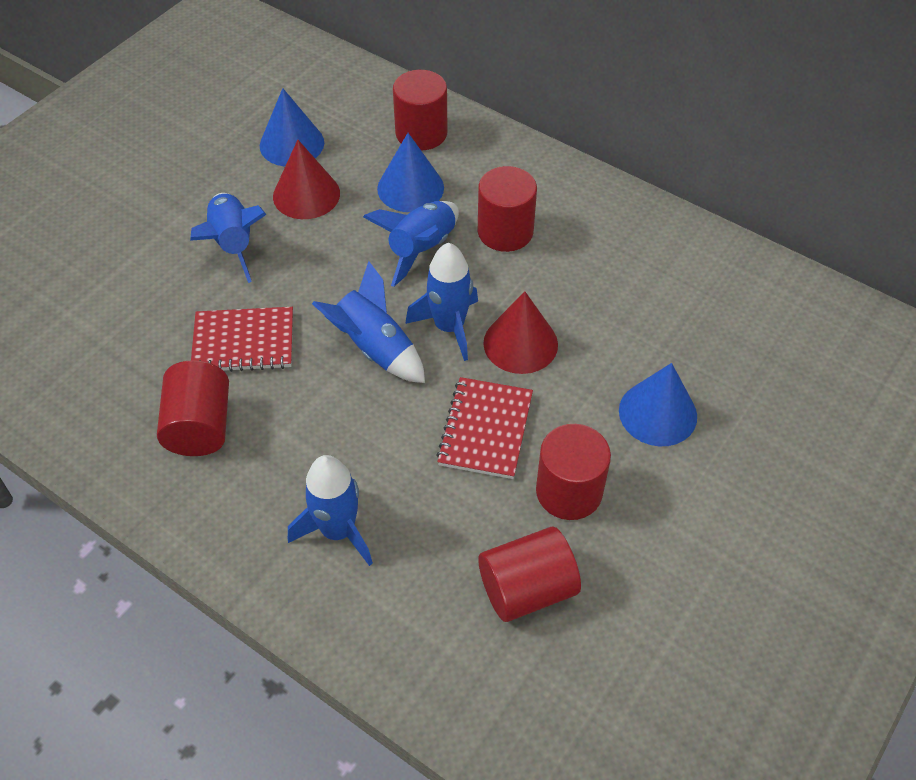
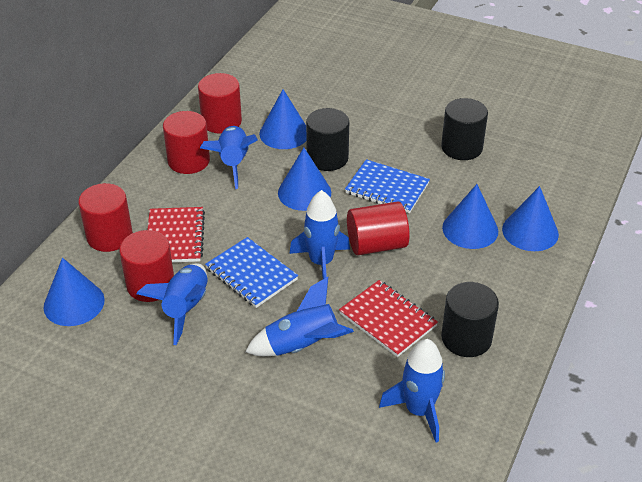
black cylinder: none = 0 -> [306,108,349,171] [441,98,488,160] [441,282,499,357] = 3
blue cone: [260,88,324,166] [377,133,444,212] [619,363,697,446] = 3 -> [43,257,105,326] [259,89,306,149] [278,148,331,211] [442,184,498,249] [502,186,559,251] = 5
blue notebook: none = 0 -> [205,237,298,308] [345,159,430,213] = 2
red cone: [273,140,340,219] [483,291,558,374] = 2 -> none = 0

